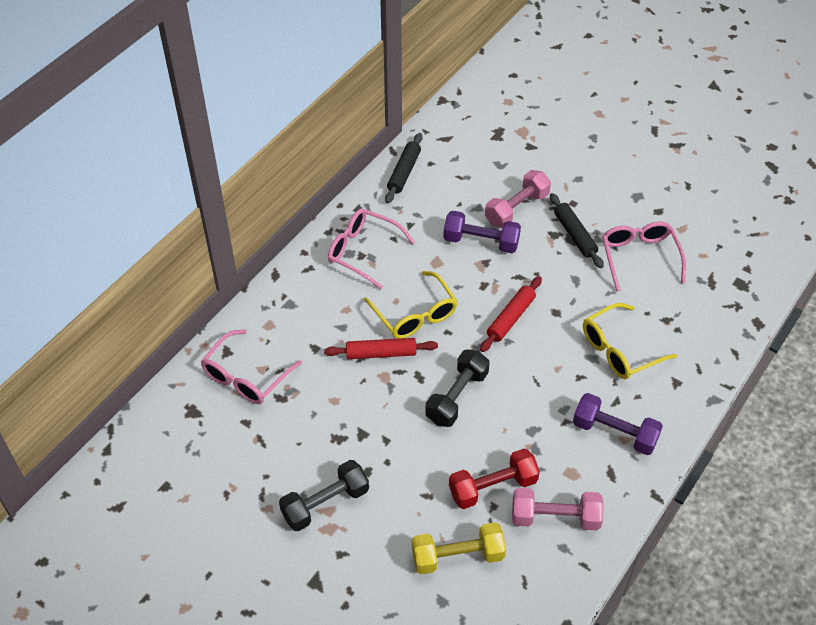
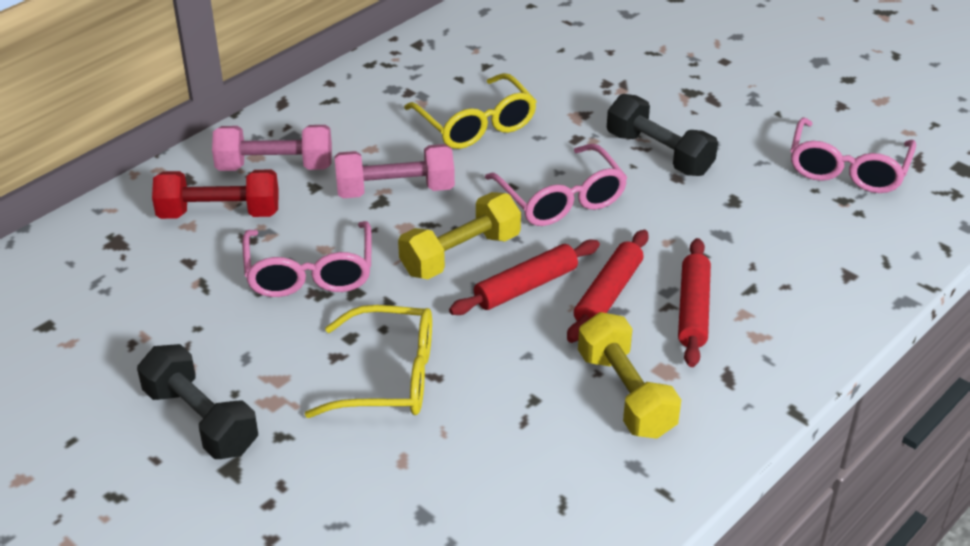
black rolling pin: [385,133,423,203] [550,193,604,268] = 2 -> none = 0
purple dumbbell: [443,211,521,253] [573,393,663,455] = 2 -> none = 0
red rolling pin: [324,338,438,359] [480,276,542,352] = 2 -> [449,239,600,315] [567,230,649,343] [678,238,711,367] = 3
yellow dumbbell: [412,522,506,574] = 1 -> [398,192,521,279] [578,312,681,439] = 2

